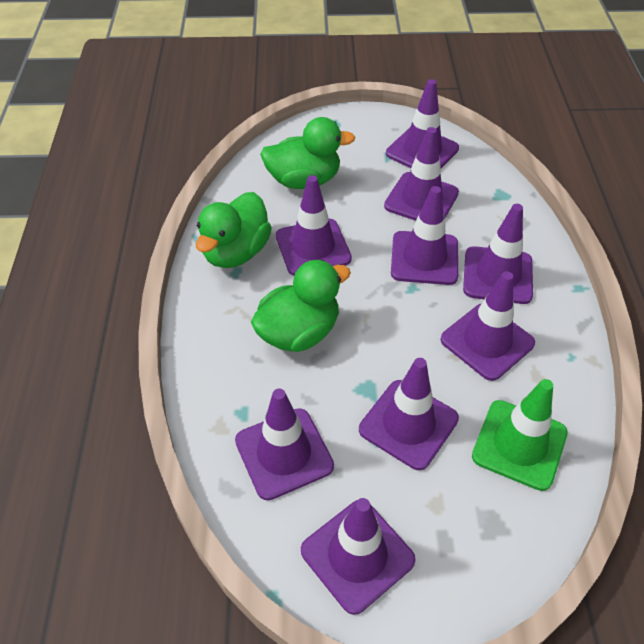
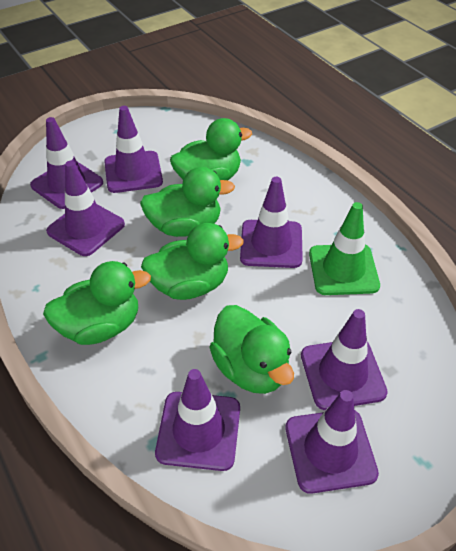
green duck: [195,192,272,268] [251,260,351,352] [260,117,355,189] = 3 -> [43,261,151,345] [140,167,235,237] [141,223,244,300] [170,118,252,180] [209,305,294,394] = 5
purple traffic cone: [235,389,334,500] [276,175,352,276] [301,498,416,615] [359,358,459,470] [384,127,459,221] [386,79,459,168] [391,186,458,285] [440,271,535,381] [463,204,533,304] = 9 -> [30,117,103,209] [46,161,125,256] [104,106,163,193] [155,369,240,471] [240,177,303,268] [285,390,379,494] [301,309,388,410] = 7

